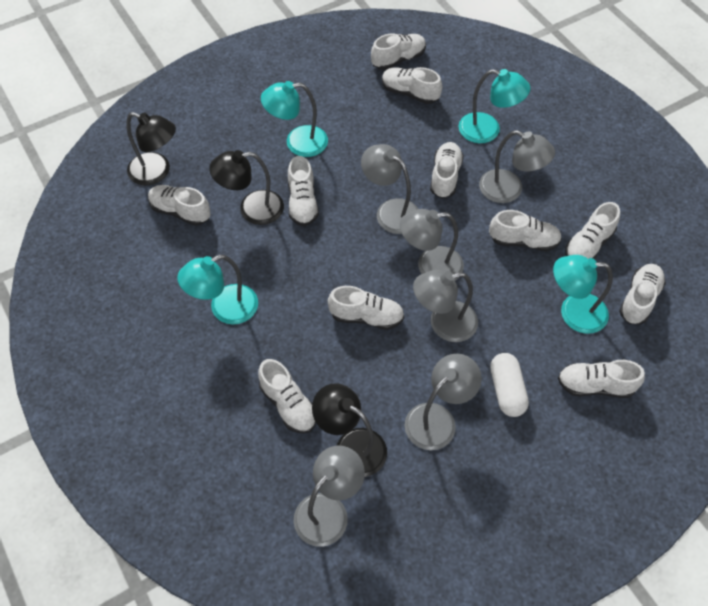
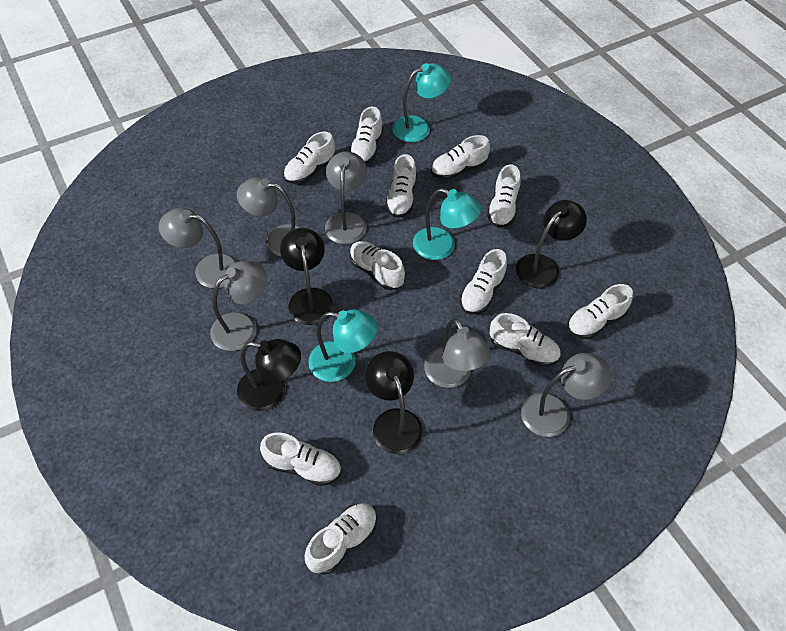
black lamp: [126,112,176,185] [209,150,284,225] [312,383,387,477] = 3 -> [237,339,301,411] [280,228,333,325] [365,351,423,454] [516,200,587,289] = 4
turquoise lamp: [177,255,258,324] [261,81,328,157] [459,69,531,143] [553,255,613,334] = 4 -> [308,309,377,382] [393,63,451,142] [413,188,481,260] = 3
white capsule: [490,353,529,417] = 1 -> none = 0

